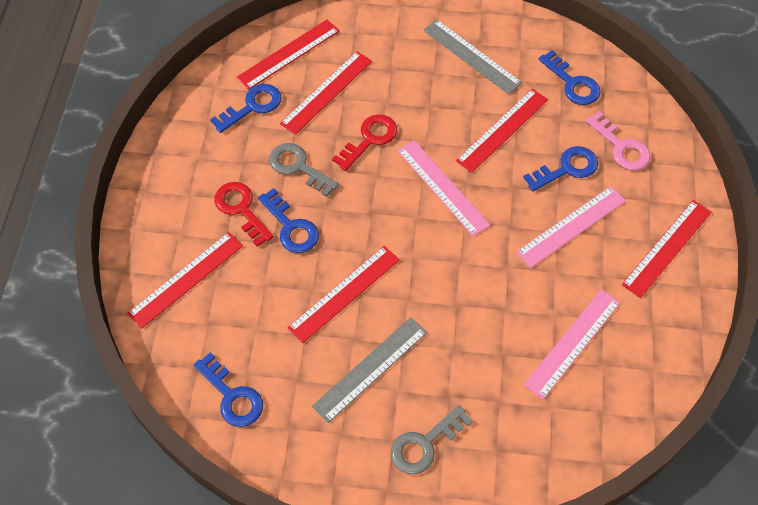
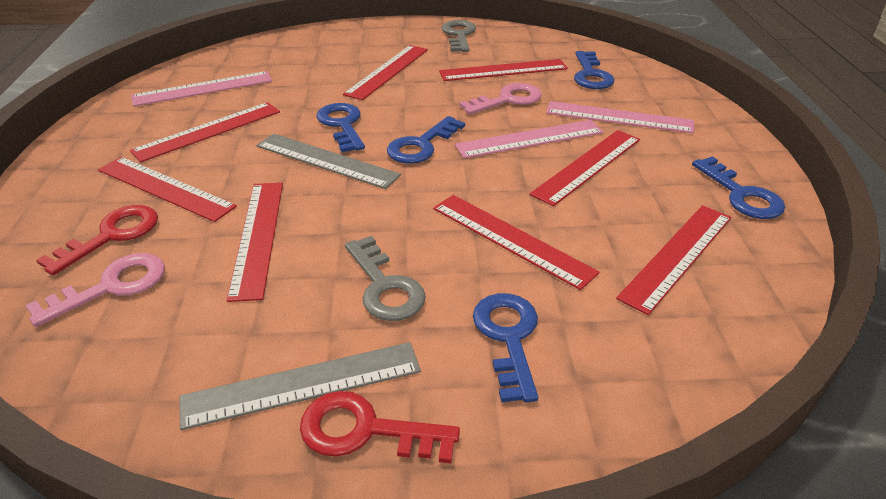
pink key: [585,111,651,170] = 1 -> [26,253,165,327] [459,83,542,114] = 2
red ruler: [127,232,243,329] [236,19,339,90] [280,51,372,135] [287,246,400,343] [456,89,548,173] [622,200,712,298] = 6 -> [98,157,237,222] [130,102,280,162] [227,183,283,302] [343,45,428,100] [433,195,600,290] [439,59,568,81] [529,130,640,206] [616,205,731,315] = 8

